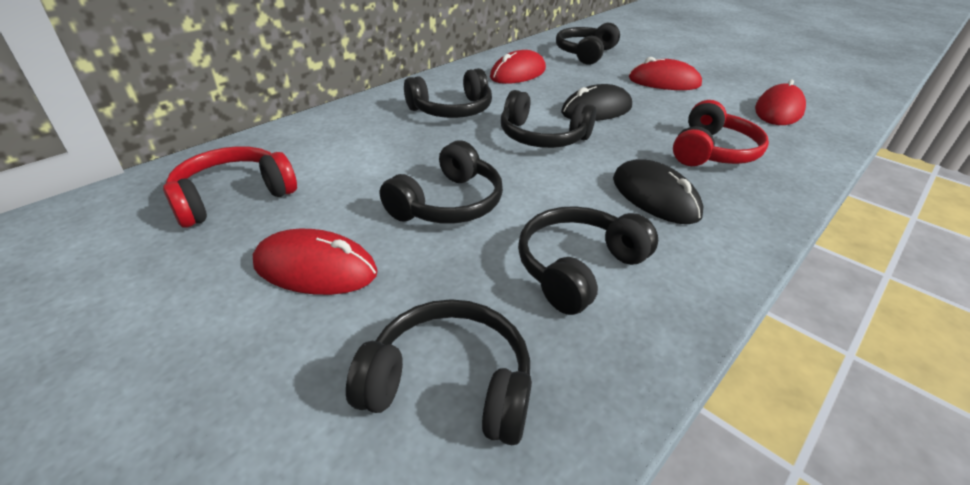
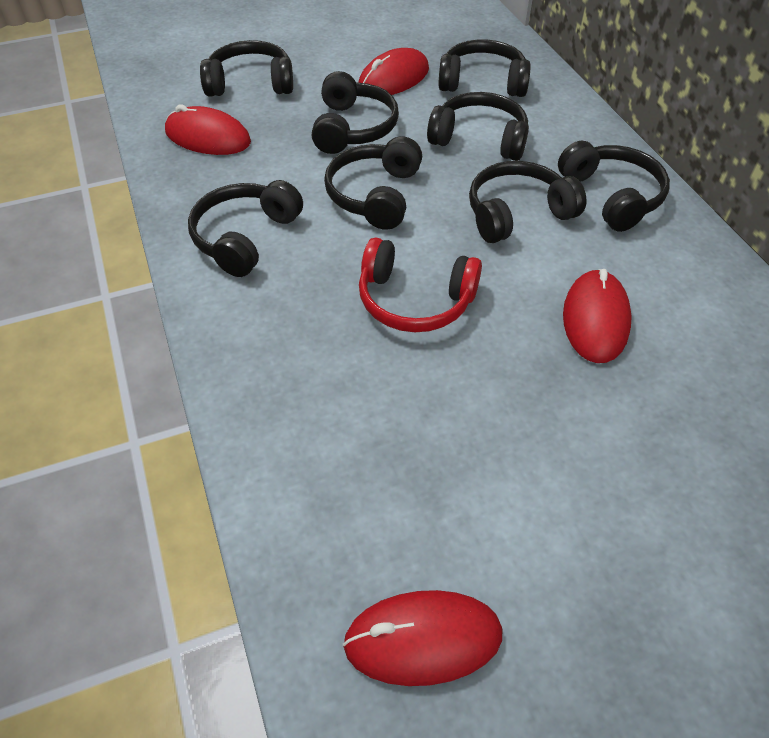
black headphones: [346,299,532,445] [380,140,503,224] [404,68,492,118] [501,90,596,148] [518,206,658,315] [556,23,620,65] = 6 -> [188,180,303,277] [200,40,293,96] [312,71,399,154] [324,136,422,230] [427,92,529,161] [438,40,531,97] [469,161,586,243] [558,141,670,232] = 8
black mouse: [561,84,632,121] [613,159,703,224] = 2 -> none = 0
red headphones: [163,146,297,228] [673,100,769,166] = 2 -> [359,237,482,332] = 1

